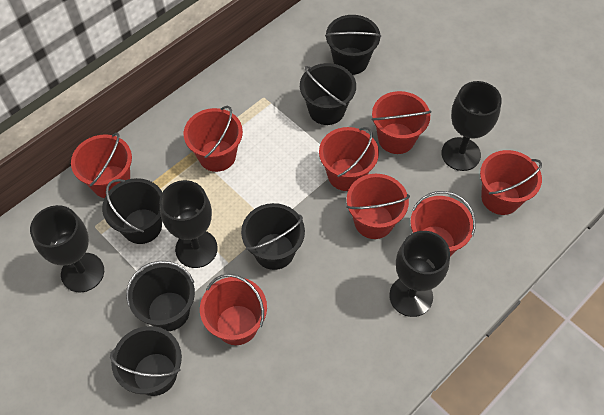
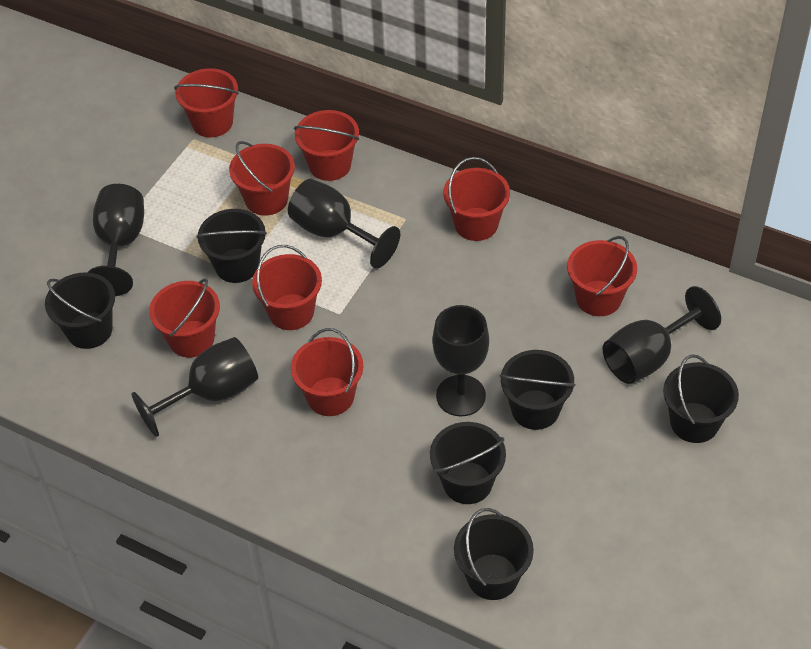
black goblet: [30,205,104,292] [160,180,218,268] [389,231,450,317] [441,81,502,171] = 4 -> [87,184,144,296] [132,337,258,437] [288,179,400,269] [432,305,489,416] [603,286,721,384] = 5

